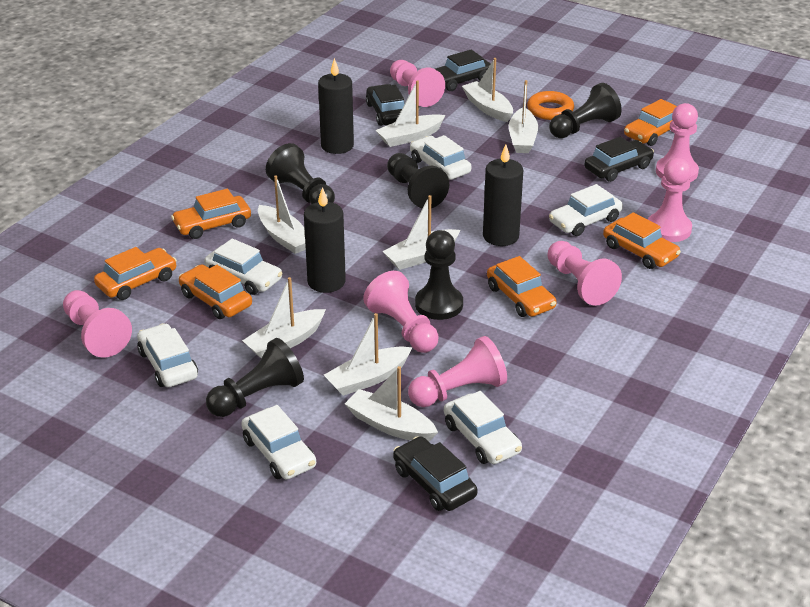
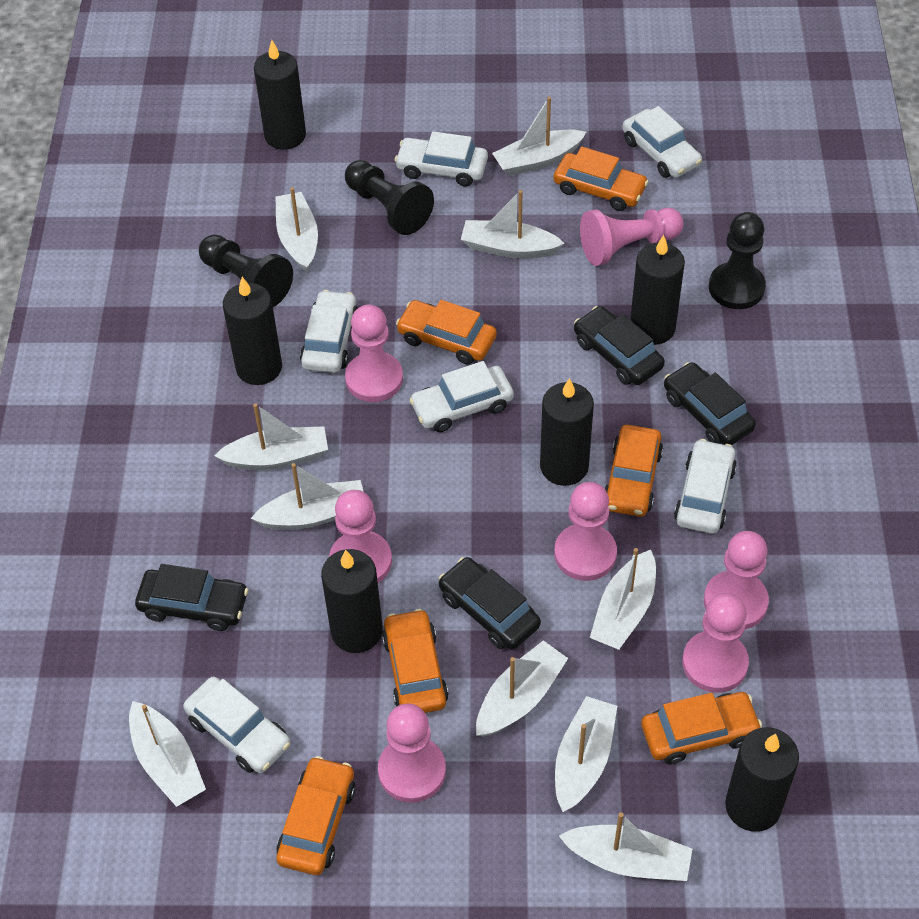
black candle: [304,187,346,293] [318,58,354,154] [483,144,523,246] = 3 -> [223,277,282,385] [254,40,306,150] [321,549,383,653] [540,378,594,486] [630,235,685,345] [725,727,799,832] = 6
black pawn: [206,338,304,417] [266,143,335,204] [387,153,449,208] [415,230,463,320] [549,83,622,138] = 5 -> [199,235,293,307] [345,160,434,235] [709,212,766,309] = 3
orange ring: [527,91,574,120] = 1 -> none = 0
white boat: [242,277,326,358] [258,175,306,254] [324,313,412,396] [345,366,438,441] [375,80,446,147] [383,195,461,270] [462,58,513,122] [509,80,538,153] = 8 -> [129,701,206,807] [214,403,328,470] [251,463,364,530] [275,187,318,272] [461,190,565,258] [476,640,568,737] [492,97,586,176] [555,696,617,812] [559,813,692,881] [590,548,656,650] = 10

